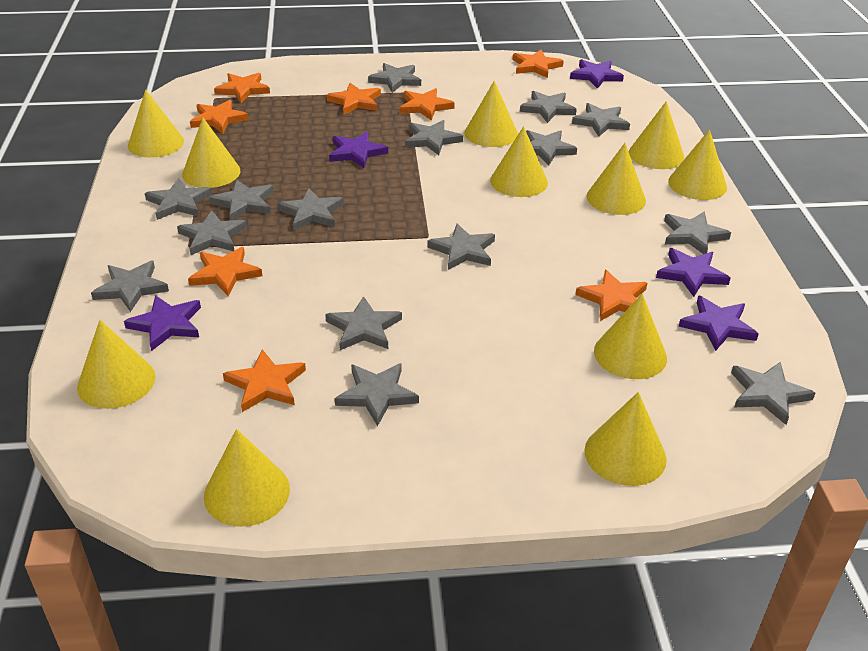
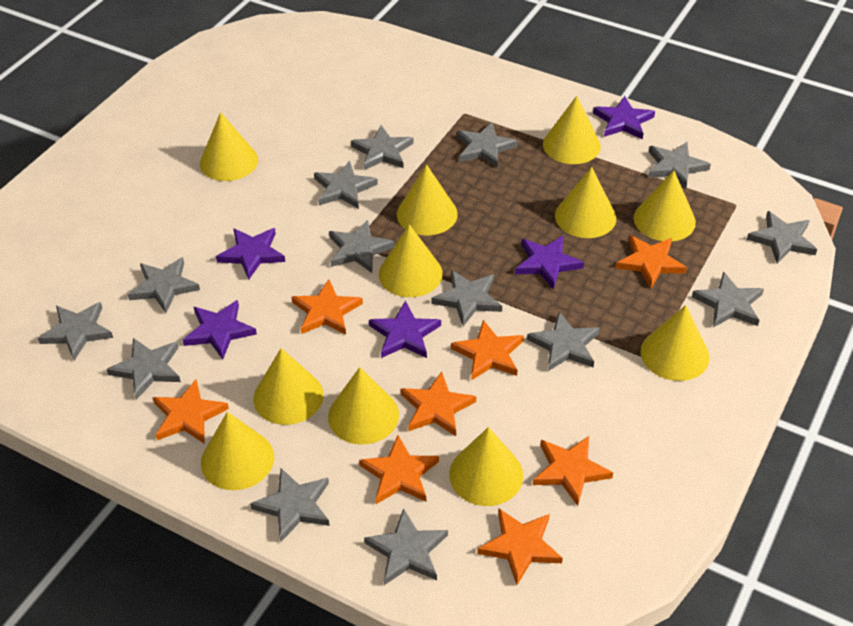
grey star: [91,261,169,312] [145,178,212,220] [177,210,247,255] [209,179,274,220] [278,188,344,231] [325,296,402,350] [335,363,419,426] [368,63,421,93] [405,120,463,155] [427,224,495,270] [520,91,577,123] [526,130,577,165] [572,103,630,137] [664,212,731,254] [731,362,815,425] = 15 -> [38,302,113,361] [106,338,181,400] [128,257,200,313] [250,468,330,542] [314,161,378,209] [329,220,395,273] [351,125,414,170] [364,508,448,585] [431,270,502,326] [457,122,518,168] [527,312,600,371] [648,142,711,189] [692,271,764,328] [747,211,817,264] = 14

